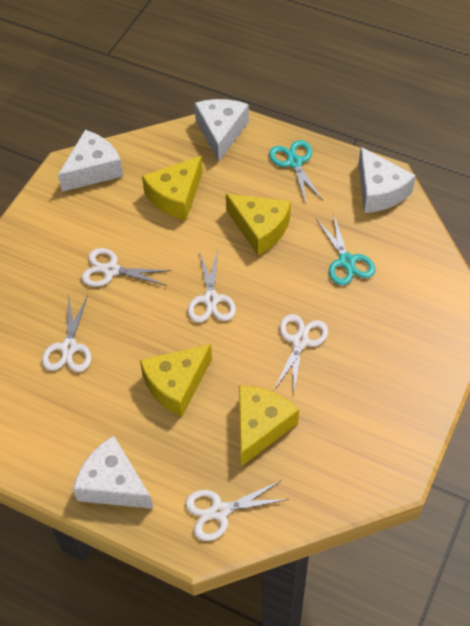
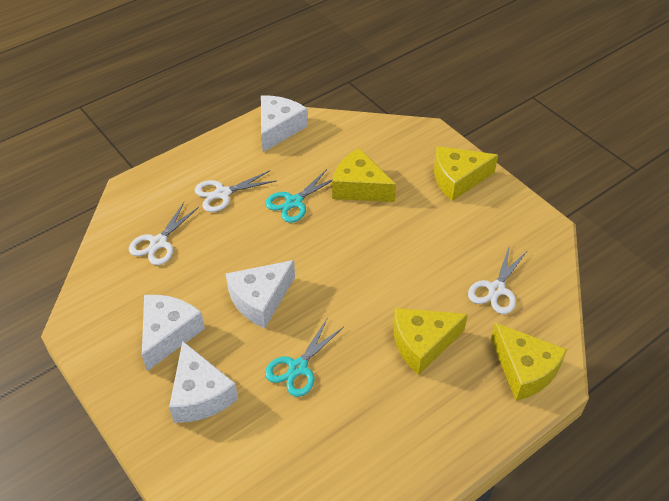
white scissors: [42,295,91,372] [81,248,171,287] [185,480,289,541] [188,250,236,323] [274,314,328,397] = 5 -> [129,202,199,265] [195,170,276,212] [468,245,528,314] = 3

